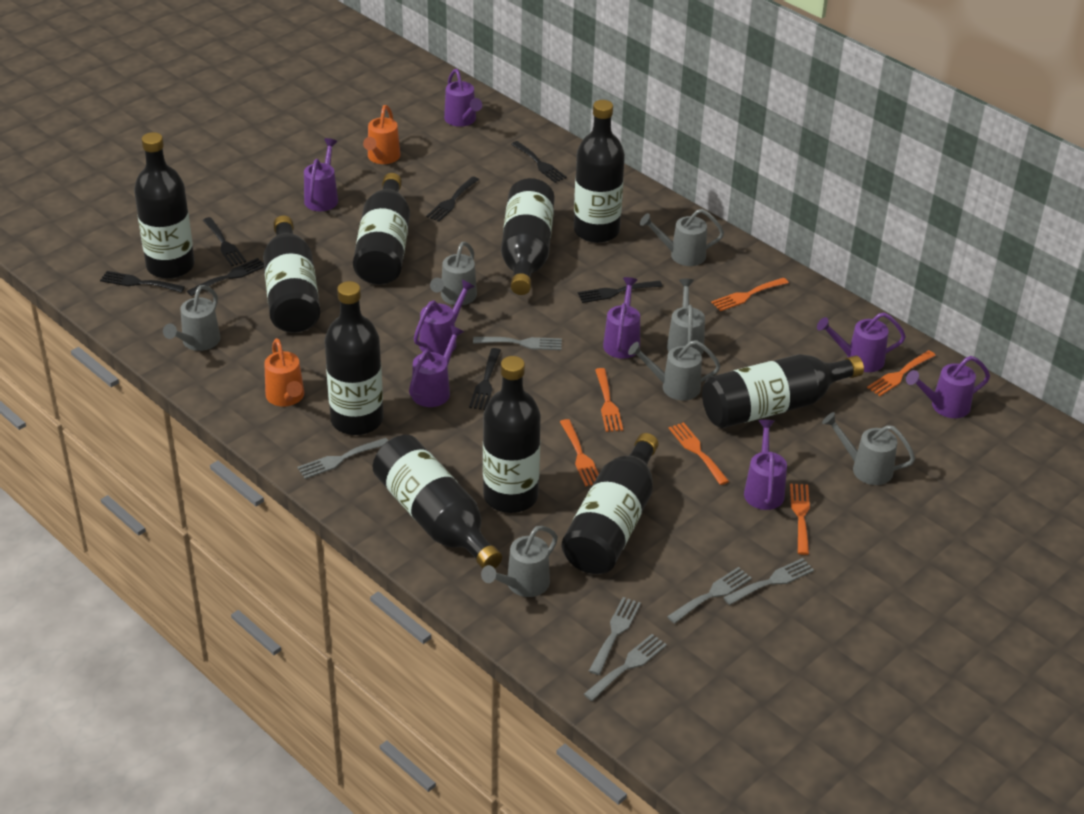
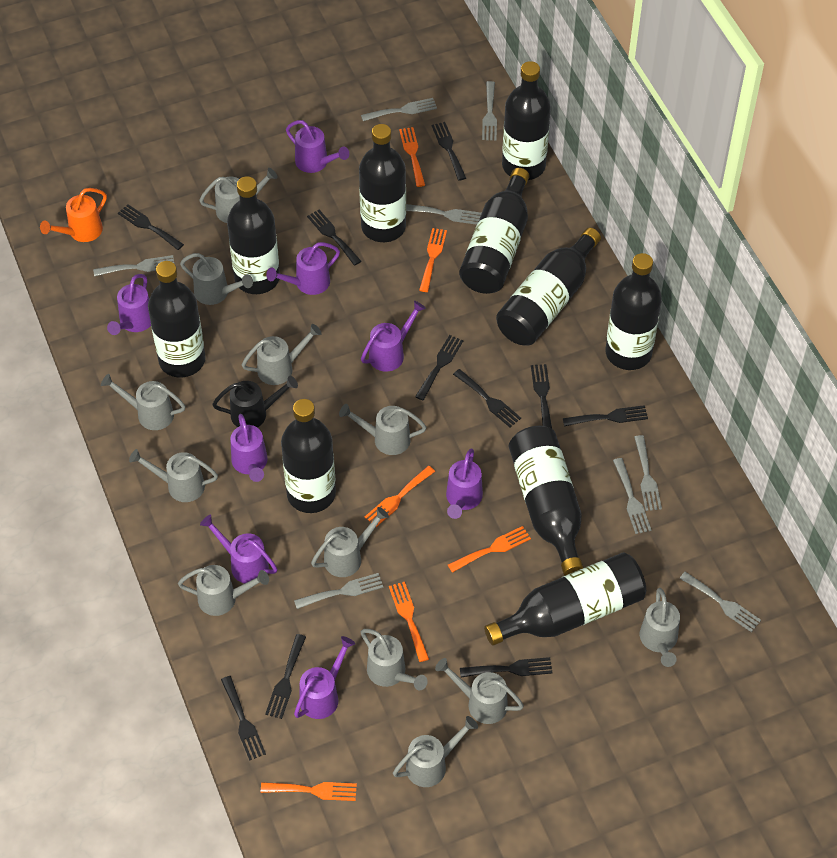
black fork: [100,271,185,293] [187,258,264,296] [203,217,246,266] [426,176,479,222] [469,348,501,410] [511,141,567,183] [578,280,663,303] = 7 -> [118,204,184,250] [221,676,266,761] [265,634,306,719] [307,210,361,266] [415,335,463,400] [432,122,466,181] [453,369,521,427] [460,657,552,677] [531,364,552,429] [563,405,648,426] = 10
black watering can: none = 0 -> [212,376,298,427] = 1
grey fork: [298,438,388,479] [473,337,562,350] [584,634,667,701] [589,597,641,675] [667,567,752,624] [723,558,814,605] = 6 -> [93,255,174,276] [294,573,384,609] [361,98,437,121] [406,204,482,225] [482,81,497,140] [613,458,651,534] [634,435,662,511] [679,572,761,632] = 8
grey watering can: [163,285,220,351] [430,242,477,305] [481,526,558,597] [628,340,721,400] [640,209,724,266] [667,279,705,355] [822,412,915,485] = 7 -> [101,374,185,430] [129,449,218,502] [178,565,269,616] [180,253,253,305] [199,168,278,223] [242,324,322,385] [311,507,389,577] [339,404,426,455] [361,629,428,690] [393,716,478,787] [435,658,524,724] [640,588,680,667] = 12
orange watering can: [264,338,304,406] [363,105,401,164] = 2 -> [40,188,107,242] = 1

